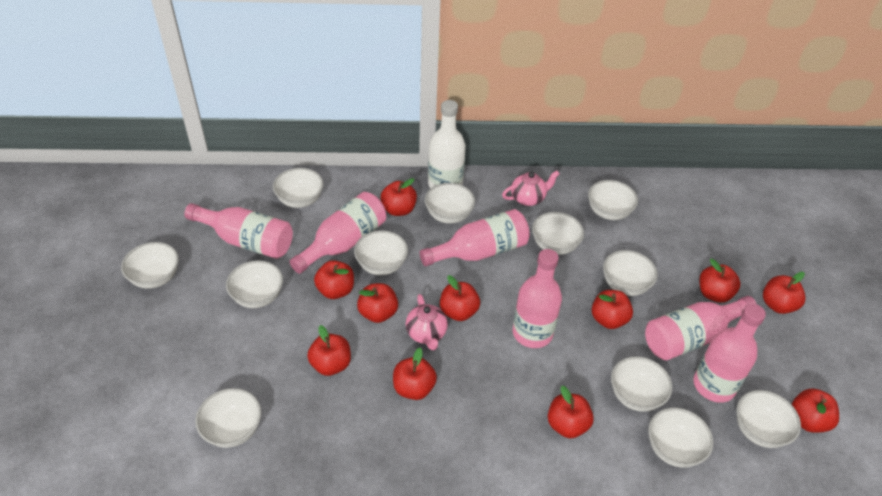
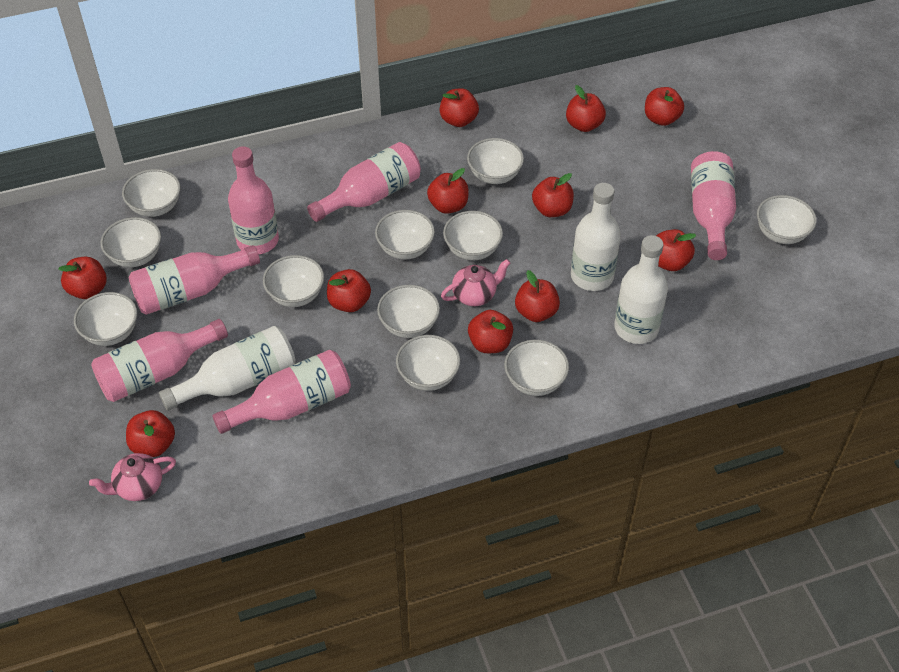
white bottle: [428,100,466,189] = 1 -> [159,326,296,411] [571,183,621,291] [614,235,668,344] = 3
white bowl: [121,242,179,289] [195,388,261,448] [226,260,283,308] [273,168,324,208] [354,230,408,275] [425,183,475,224] [532,212,584,255] [588,180,638,220] [603,250,658,296] [611,356,672,412] [648,408,713,468] [736,390,801,448] = 12 -> [74,292,137,346] [101,217,161,267] [122,169,181,217] [263,255,324,307] [375,210,435,260] [377,285,440,338] [396,335,460,391] [443,211,503,260] [467,138,524,184] [504,340,569,396] [757,195,817,244] = 11

